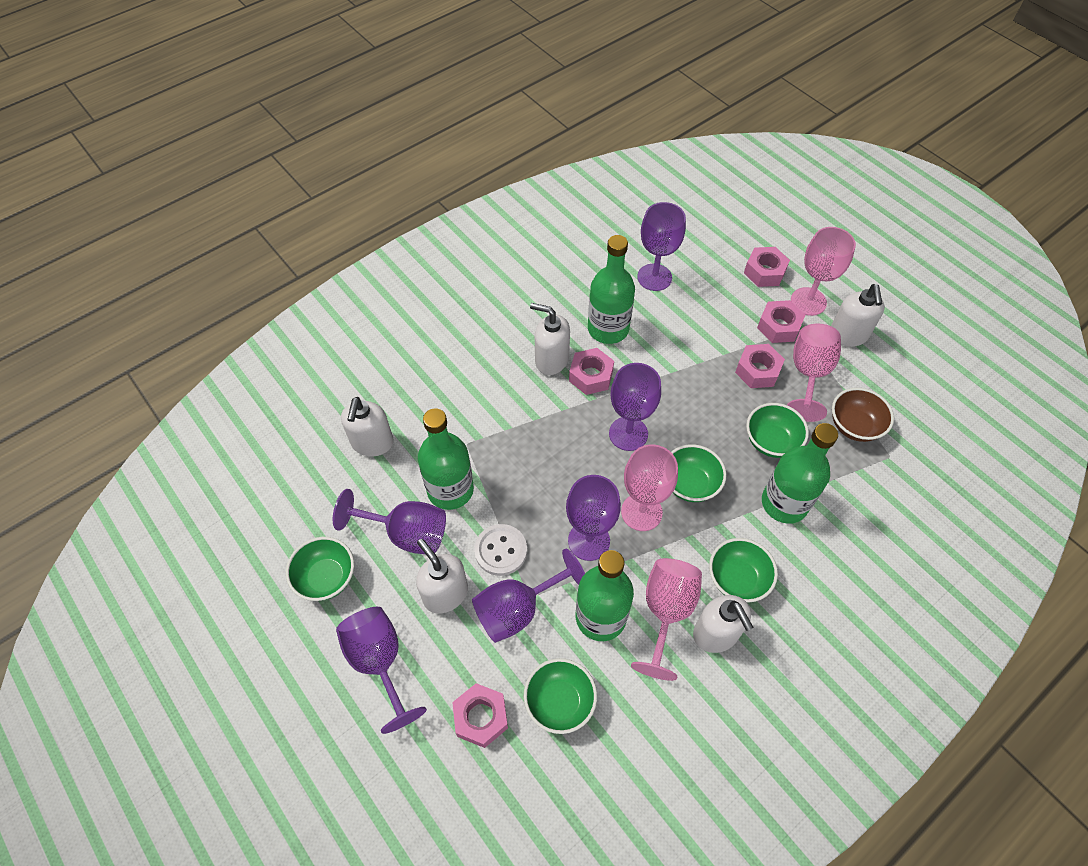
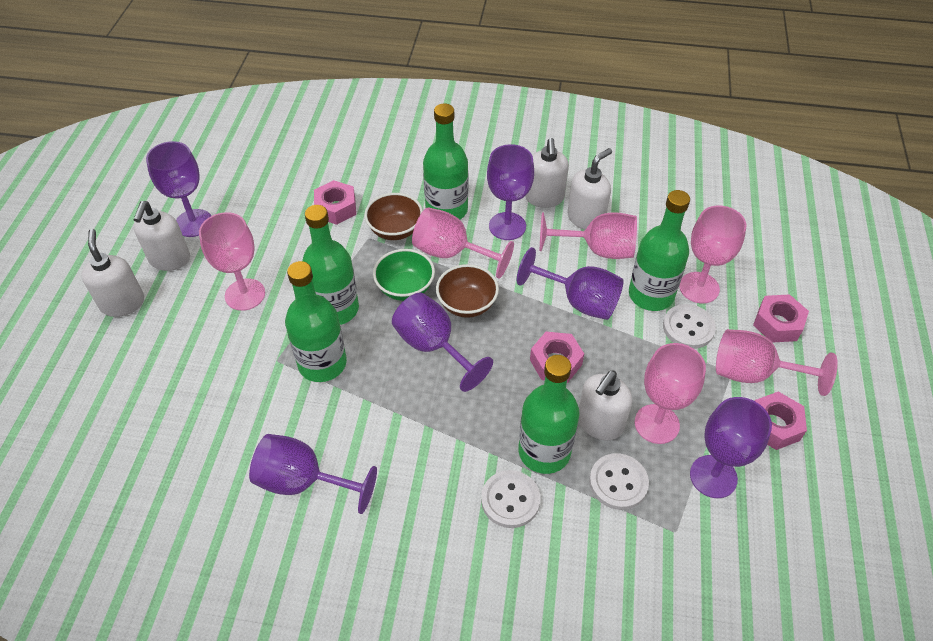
brown bowl: [832,387,894,442] = 1 -> [364,193,423,240] [436,264,499,318] = 2
green bottle: [418,408,474,510] [576,550,634,641] [588,235,635,344] [762,423,838,524] = 4 -> [285,261,347,382] [302,205,359,325] [423,103,468,220] [518,355,580,474] [629,190,690,311] = 5
green bowl: [286,537,354,601] [524,658,597,734] [671,444,727,502] [709,538,778,603] [746,403,809,458] = 5 -> [373,249,435,301] = 1
pink goblet: [621,444,678,531] [631,558,702,681] [787,323,841,422] [791,227,856,316] = 4 -> [199,212,265,311] [412,207,514,279] [540,212,637,259] [635,343,706,444] [679,206,746,303] [716,329,838,396] = 6
pink nut: [452,683,508,748] [569,348,614,395] [735,344,785,388] [744,247,790,287] [757,300,805,343] = 5 -> [314,180,356,225] [530,332,584,383] [753,294,809,343] [755,391,807,450] = 4
white button: [474,524,527,576] = 1 -> [481,470,540,528] [589,453,649,510] [663,304,716,349] = 3

